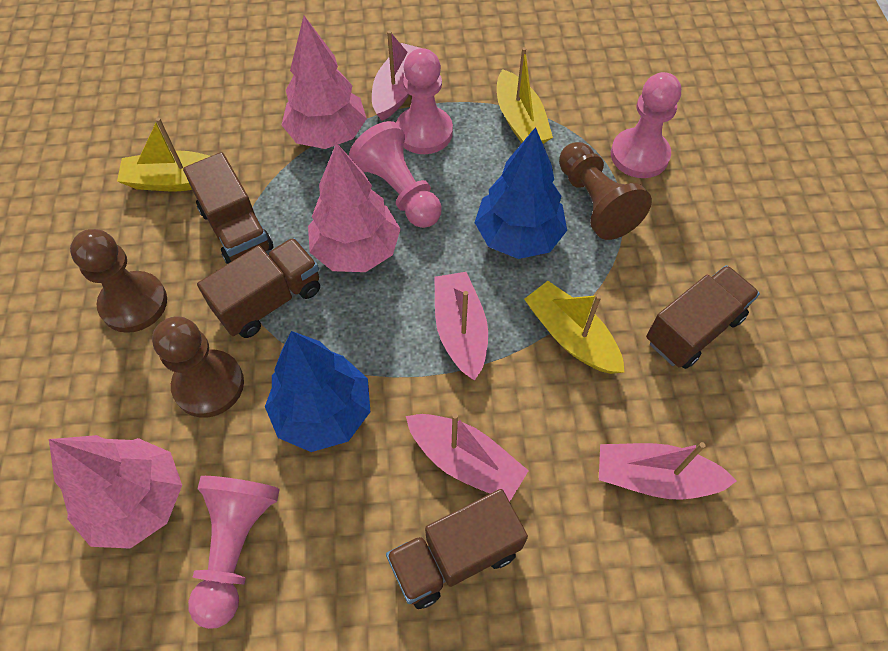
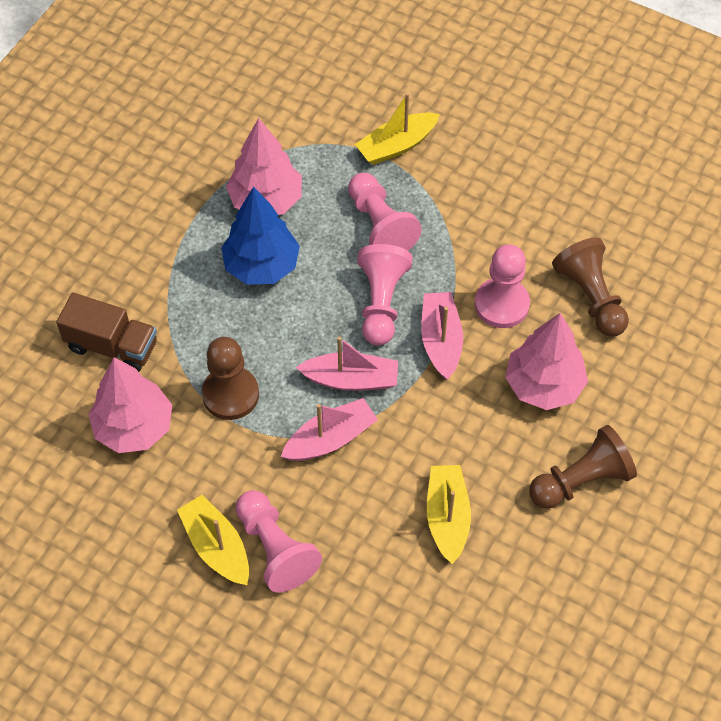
blue tree: [265,331,370,452] [474,127,567,259] = 2 -> [221,187,300,285] = 1
brown truck: [183,152,274,264] [197,238,320,338] [386,489,528,609] [646,265,760,369] = 4 -> [56,293,157,372] = 1
pink boat: [372,31,420,121] [406,413,529,502] [434,272,488,381] [599,442,737,500] = 4 -> [281,398,378,461] [296,337,398,391] [421,292,463,380] = 3

